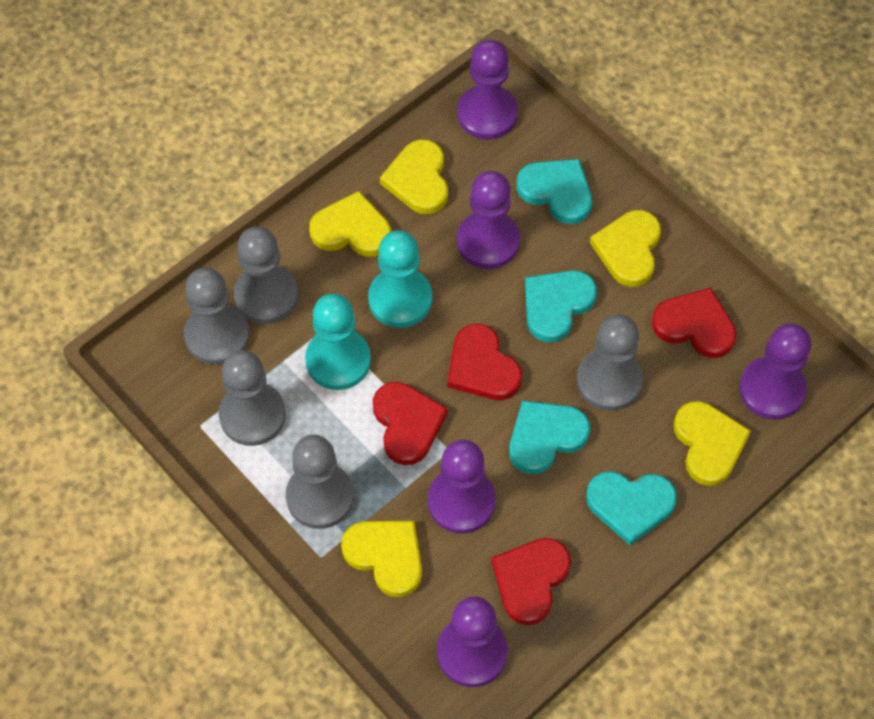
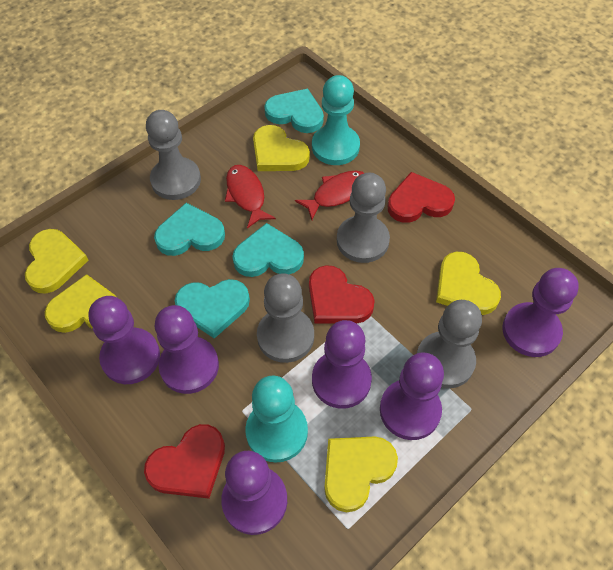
grey pawn: [184,268,250,365] [219,350,286,446] [234,226,298,324] [286,435,354,529] [577,315,643,411] = 5 -> [146,110,201,200] [257,273,314,363] [337,173,390,263] [417,300,482,389] = 4
purple pawn: [428,440,496,534] [437,596,508,687] [457,40,518,140] [457,171,520,269] [739,323,811,420] = 5 -> [89,296,160,384] [155,305,219,394] [221,451,287,535] [312,320,372,409] [380,353,444,440] [502,268,579,357] = 6
red fish: none = 0 -> [225,165,276,228] [295,171,364,220] = 2
red heart: [373,382,448,465] [448,324,522,400] [491,538,571,625] [652,287,736,358] = 4 -> [144,424,225,499] [309,265,375,324] [388,172,455,223] = 3

